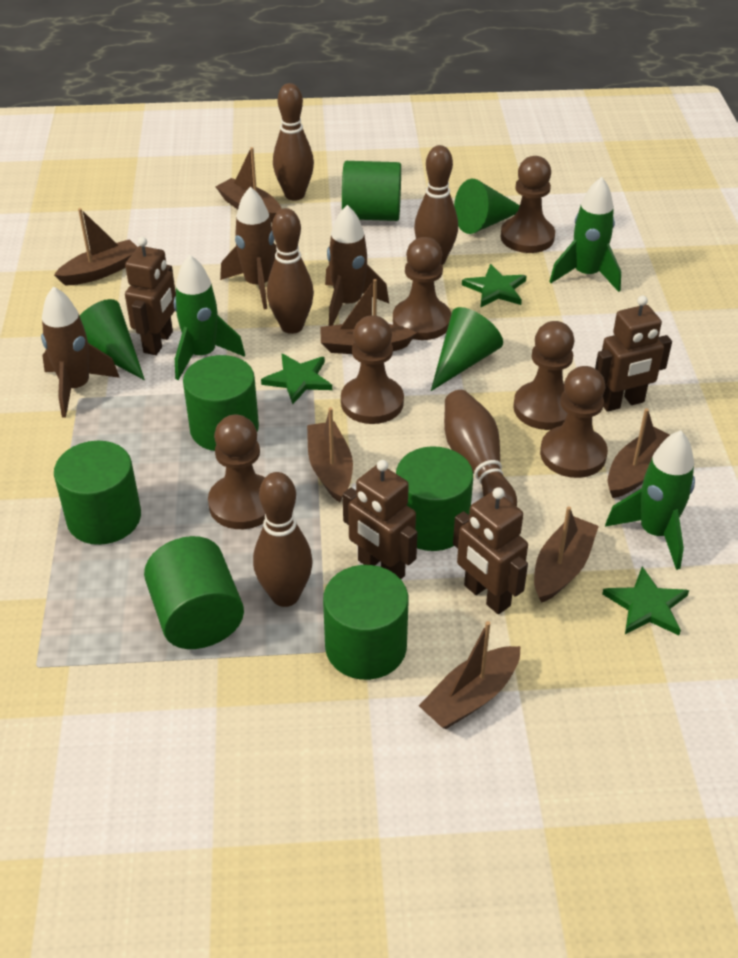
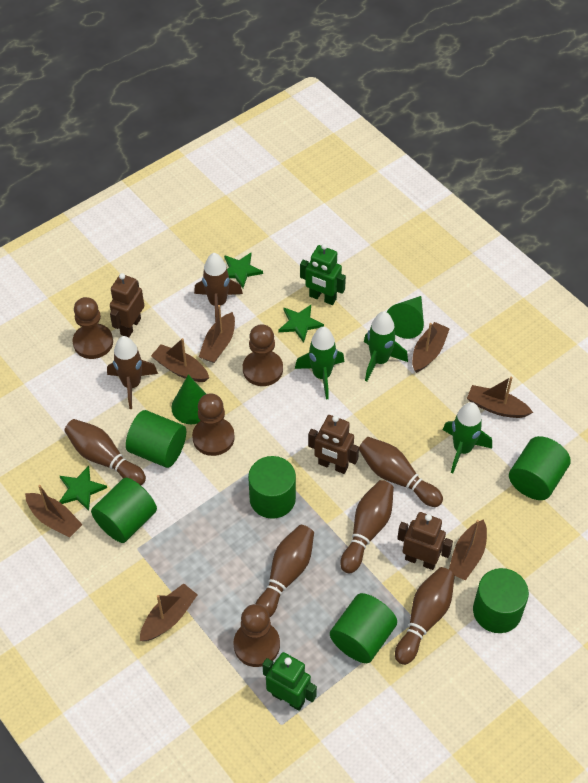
brown pawn: [208,415,265,529] [341,315,404,424] [393,237,451,340] [501,156,555,253] [513,321,574,430] [540,366,608,478] = 6 -> [73,297,113,359] [192,394,235,456] [233,604,280,667] [243,324,283,386] = 4
brown robot: [125,237,176,355] [343,460,418,579] [453,487,528,614] [595,296,672,412] = 4 -> [110,273,144,337] [308,415,359,474] [397,512,453,570] = 3
brown rocket: [41,286,120,418] [220,187,277,309] [325,205,389,326] = 3 -> [107,336,158,409] [194,253,243,321] = 2
green cone: [80,299,145,380] [431,307,503,391] [454,179,520,234] = 3 -> [171,375,206,424] [387,296,424,339] = 2
green robot: none = 0 -> [262,652,317,711] [300,244,346,305] = 2

